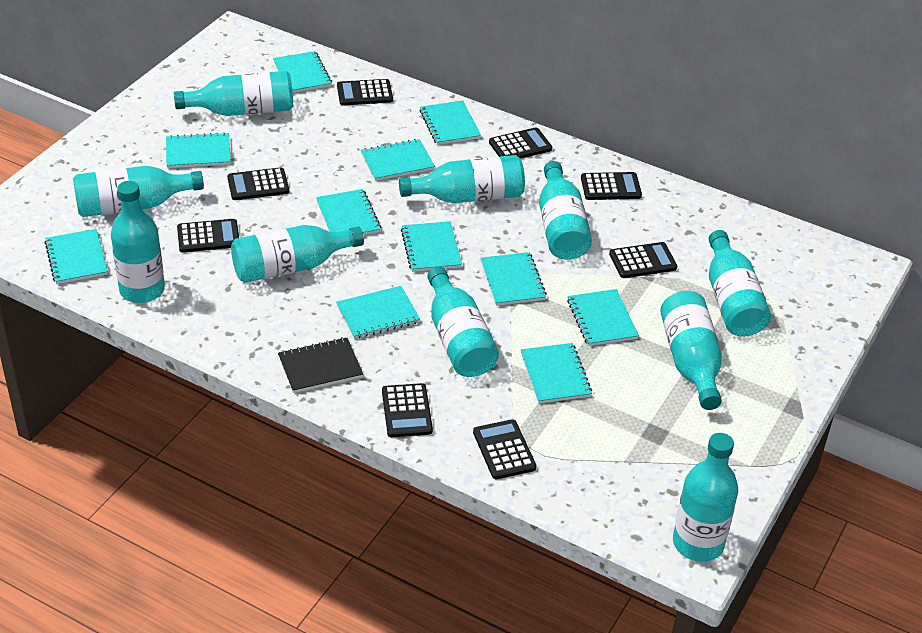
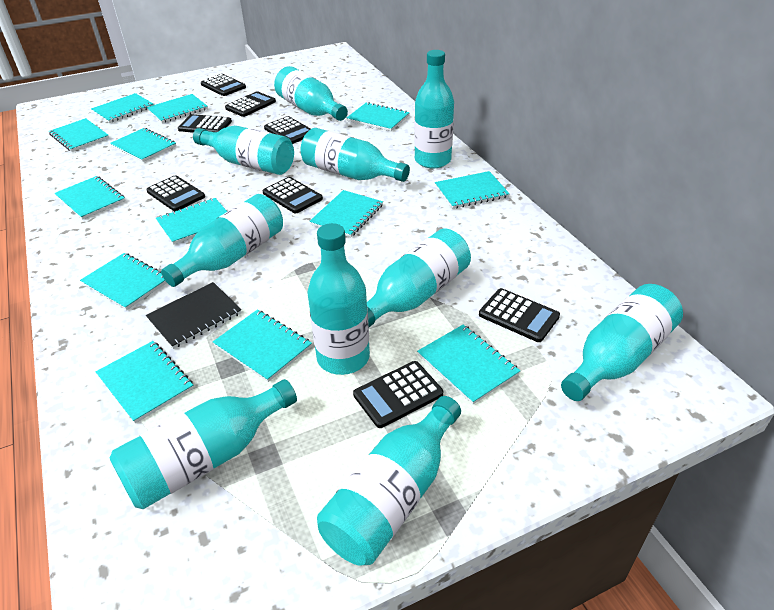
turquoise notebook: [45,229,108,284] [166,132,231,168] [273,51,332,93] [316,189,381,235] [336,286,420,339] [361,139,435,181] [401,221,462,272] [420,100,481,145] [481,252,547,306] [521,343,592,404] [567,289,639,346] = 11 -> [49,118,109,152] [54,176,125,220] [80,253,167,310] [91,93,153,123] [96,341,194,423] [110,128,176,162] [147,94,208,123] [156,198,227,245] [213,310,312,382] [309,190,383,237] [347,102,410,131] [417,324,520,404] [435,171,510,209] = 13

